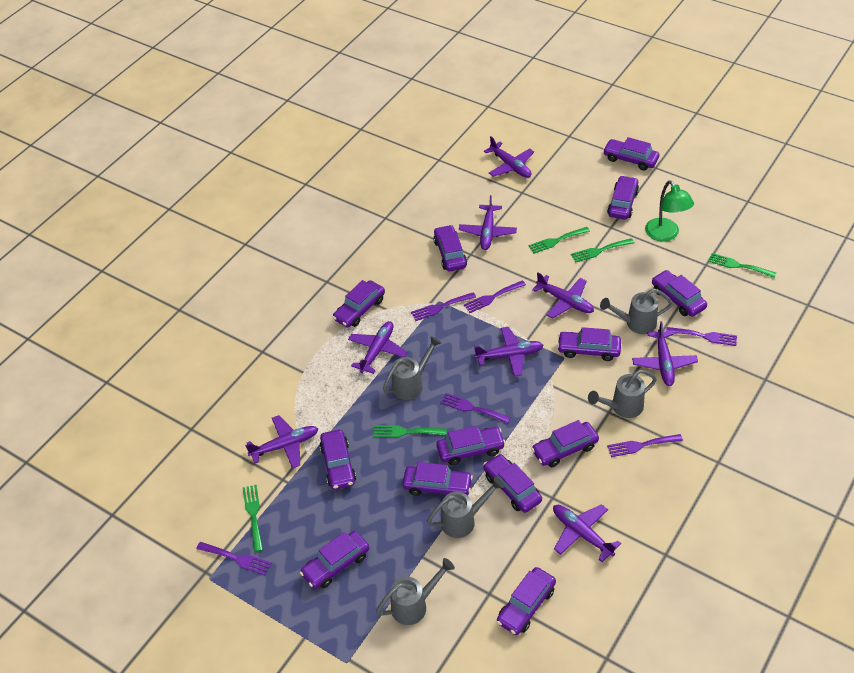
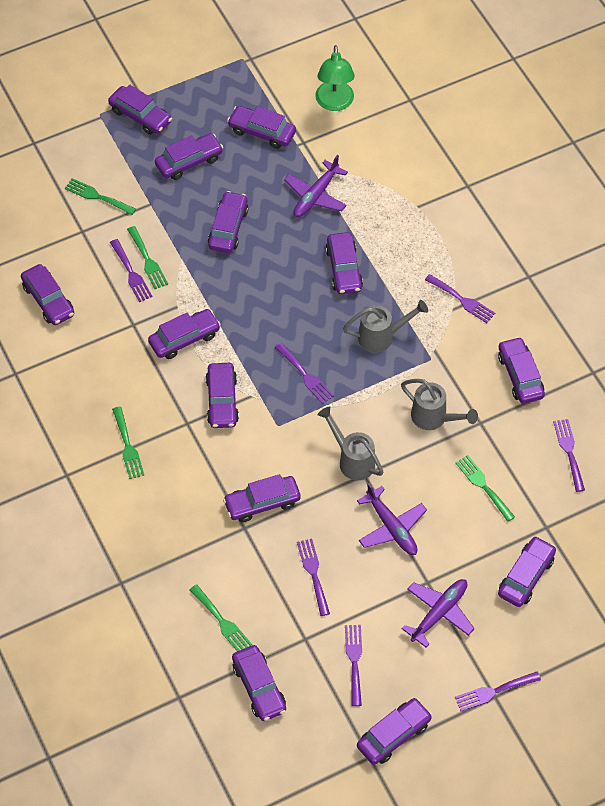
grey watering can: [376,558,455,625] [383,336,441,400] [427,477,504,538] [588,370,657,418] [600,289,673,334] = 5 -> [318,406,383,480] [343,300,428,353] [401,379,478,430] = 3
purple fork: [196,542,272,575] [411,292,476,321] [440,393,511,424] [464,280,526,313] [607,434,683,457] [666,327,737,346] = 6 -> [110,239,153,302] [275,343,334,404] [297,539,330,616] [345,625,362,706] [425,274,495,323] [455,672,541,711] [553,419,585,492] = 7
purple plane: [245,415,318,469] [348,321,407,374] [459,195,517,250] [474,327,544,376] [484,136,534,178] [532,272,594,319] [553,504,621,562] [632,321,698,386] = 8 -> [284,155,348,217] [357,483,427,555] [402,579,475,647] = 3

